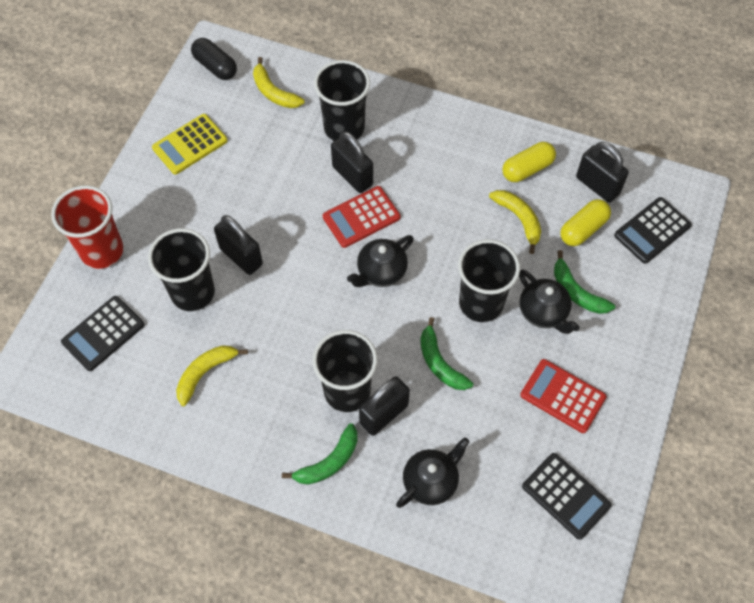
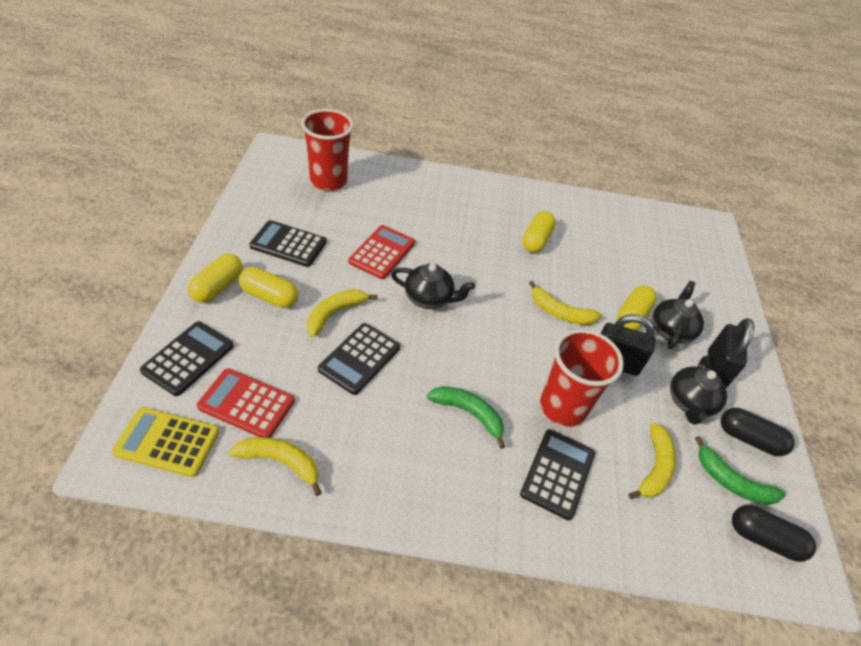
black calculator: [61,296,144,371] [522,453,611,540] [614,197,692,264] = 3 -> [140,321,234,396] [250,220,327,267] [318,323,400,395] [520,429,595,520] = 4
black capsule: [191,38,237,80] = 1 -> [721,408,795,456] [732,505,816,562] = 2
black cup: [148,228,215,311] [312,330,378,412] [314,60,370,141] [458,239,520,322] = 4 -> none = 0
black padlock: [214,215,263,275] [331,131,373,193] [359,376,410,436] [576,142,629,202] = 4 -> [601,314,655,376] [708,318,754,388] = 2
green banana: [282,423,357,485] [420,317,473,390] [554,250,615,314] = 3 -> [427,386,506,449] [695,436,785,505] = 2
red cup: [51,185,123,269] = 1 -> [301,109,354,191] [540,329,624,427] = 2
yellow banana: [176,345,248,406] [253,57,305,108] [489,190,541,254] = 3 -> [230,437,322,496] [307,289,377,337] [529,281,601,325] [628,423,676,499] = 4
yellow capsule: [502,142,556,182] [560,199,611,246] = 2 -> [188,254,243,303] [239,267,299,308] [522,211,556,253] [617,286,657,330] = 4

